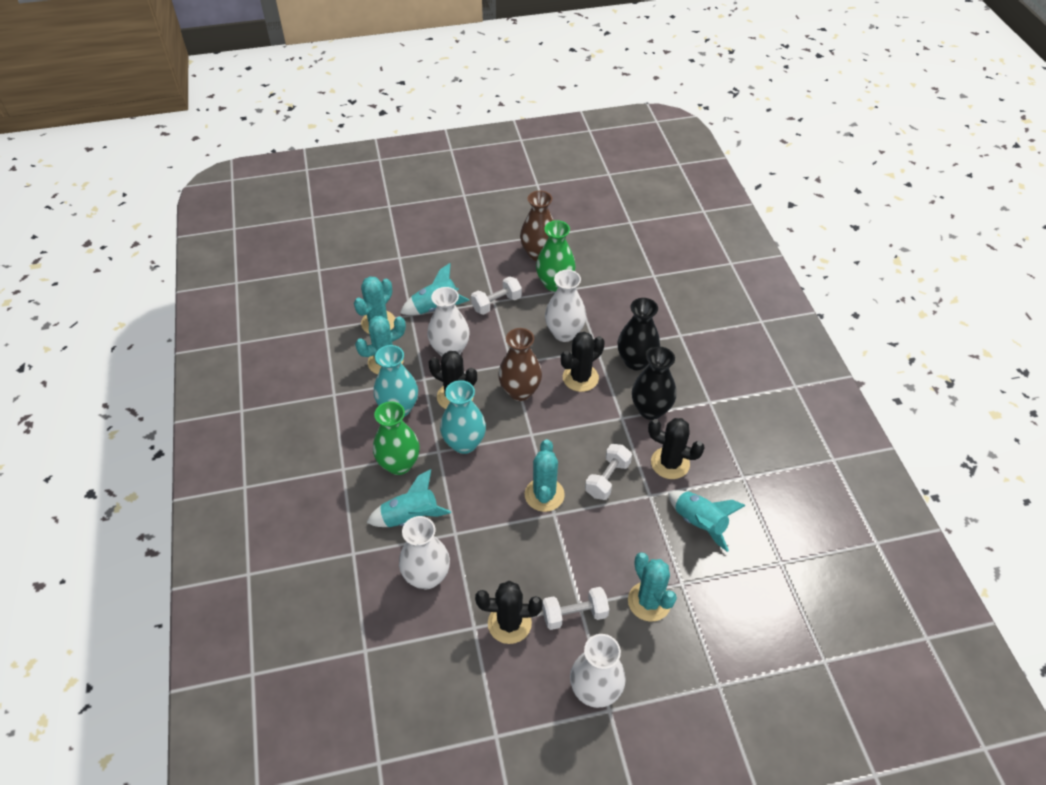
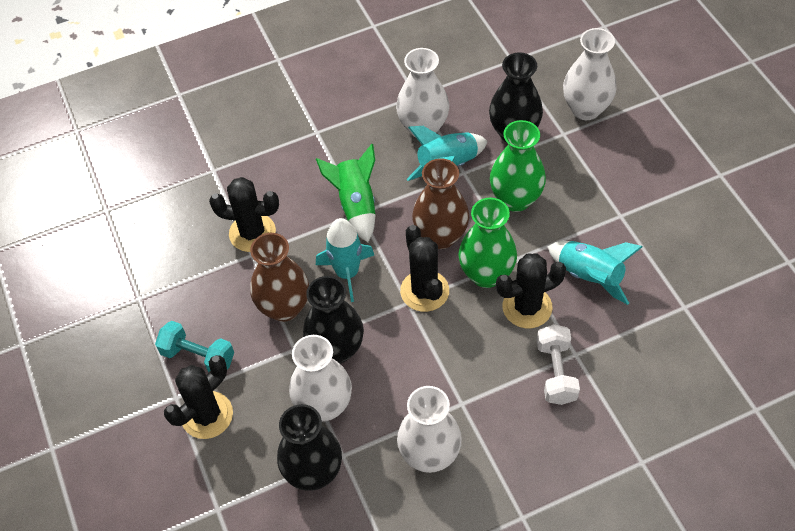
black vase: [617,298,660,370] [632,347,676,420] = 2 -> [277,404,342,491] [303,276,364,364] [489,52,543,143] = 3
green rocket: none = 0 -> [316,144,376,242] = 1
turquoise cactus: [354,276,395,334] [355,316,406,374] [525,439,565,512] [628,552,677,621] = 4 -> none = 0
turquoise dumbbell: none = 0 -> [155,321,234,372] = 1
turquoise vase: [374,345,418,417] [440,380,486,454] = 2 -> none = 0
white dumbbell: [471,276,522,315] [542,587,609,630] [585,444,632,500] = 3 -> [537,324,580,405] = 1

